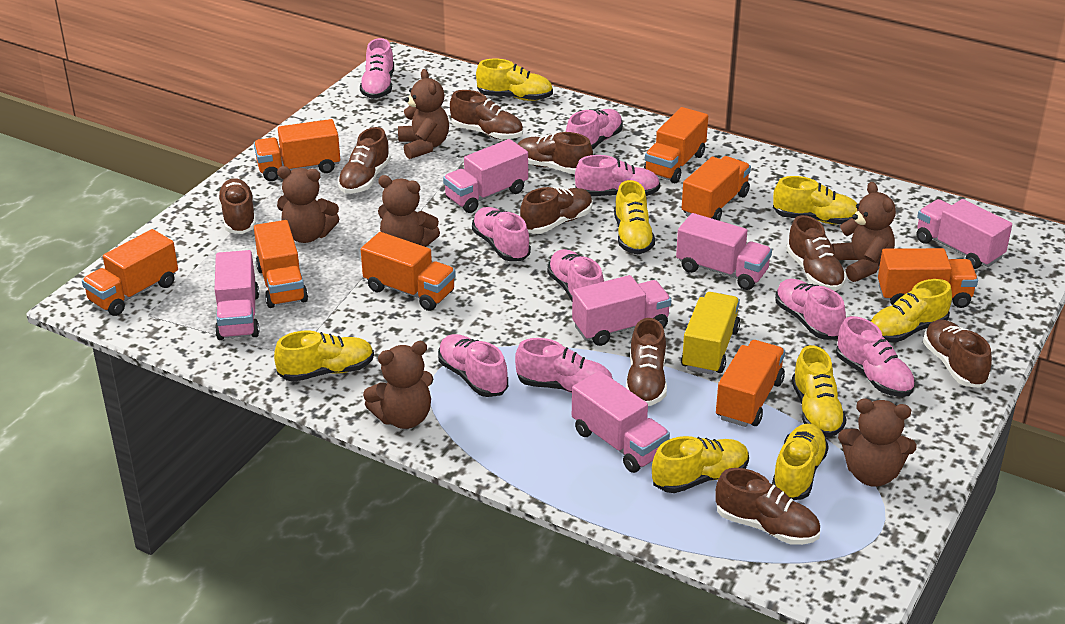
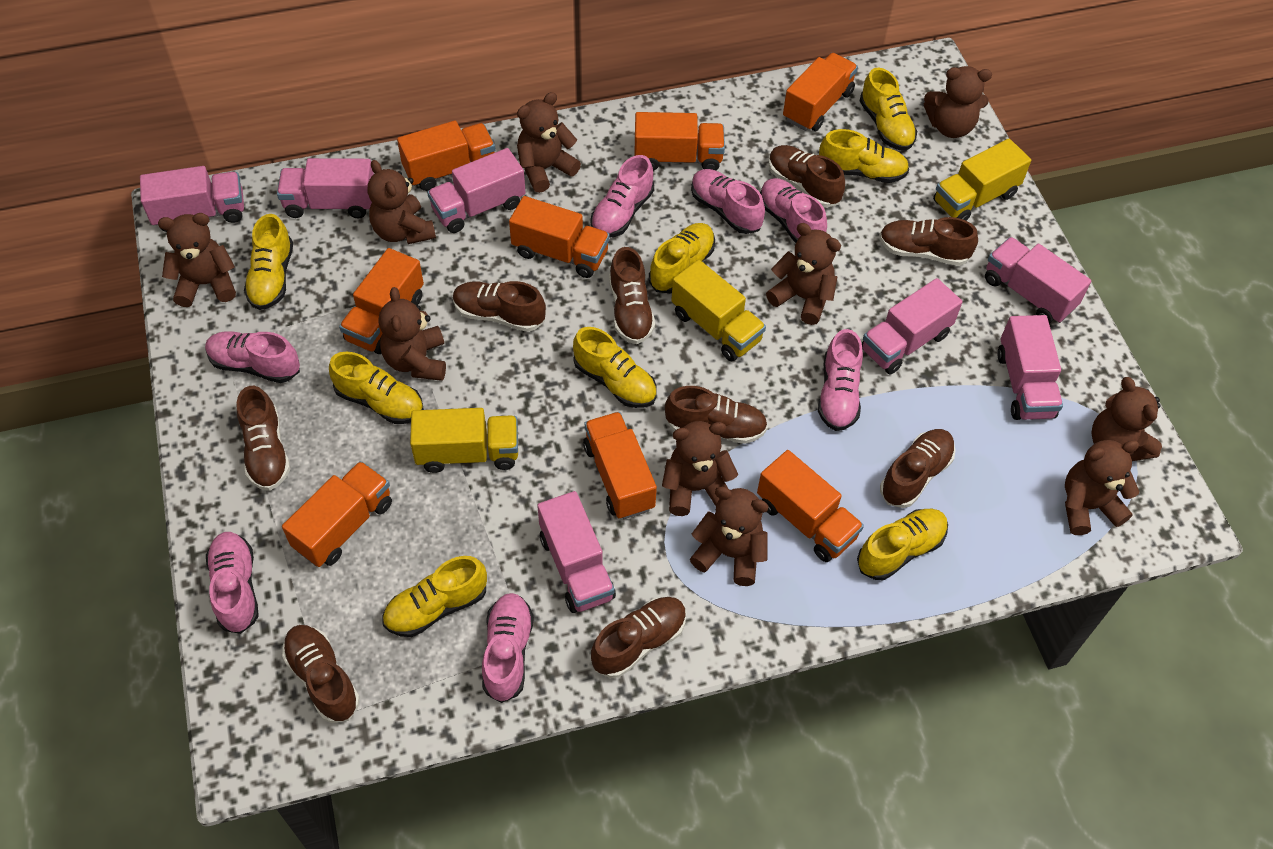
brown teddy bear: [277,166,339,243] [363,341,433,429] [378,175,440,247] [398,69,449,159] [831,182,896,282] [838,399,917,487] = 6 -> [158,213,236,307] [368,160,436,244] [378,287,446,381] [517,92,581,193] [662,421,738,516] [690,487,769,586] [766,223,841,325] [924,66,992,138] [1065,440,1139,535] [1091,377,1162,461] = 10
pink shoe: [360,38,394,99] [438,334,508,397] [472,207,531,261] [515,338,613,393] [547,249,604,301] [566,109,623,149] [575,155,660,196] [775,279,846,339] [836,316,915,397] = 9 -> [205,331,300,383] [206,532,259,634] [482,593,534,703] [591,155,654,238] [691,169,765,234] [760,178,827,243] [818,329,863,431] = 7
pink truck: [215,250,259,340] [443,139,528,213] [572,275,671,346] [572,371,670,473] [676,213,772,290] [916,199,1012,269] = 6 -> [140,166,244,232] [277,158,374,218] [427,148,526,233] [537,491,616,613] [862,278,963,374] [985,237,1091,323] [997,315,1063,420] = 7
yellow truck: [681,292,740,375] = 1 -> [410,408,518,473] [671,260,766,361] [933,139,1031,221] = 3

